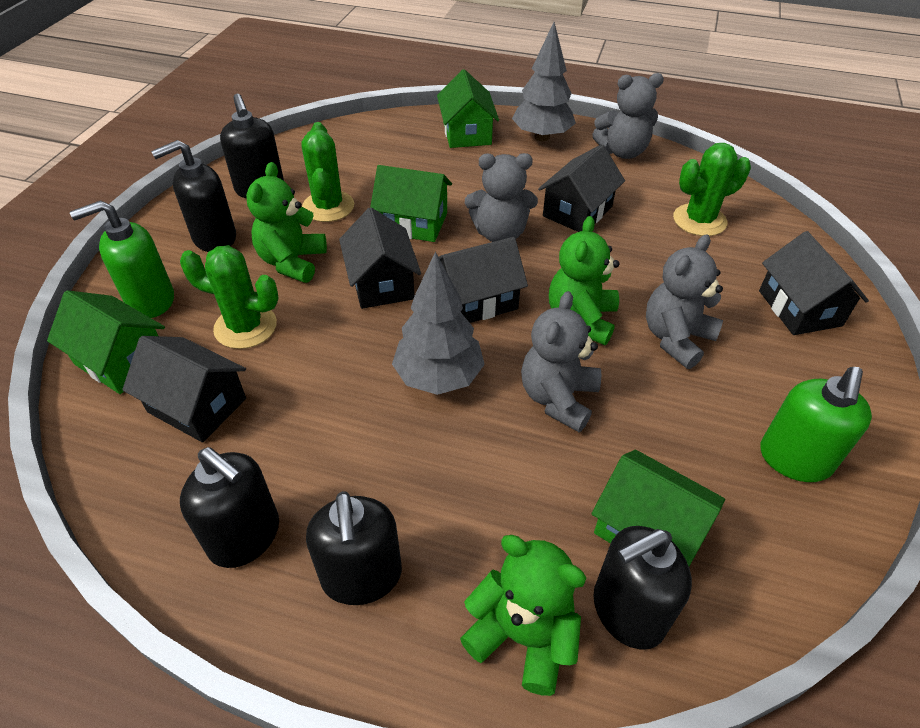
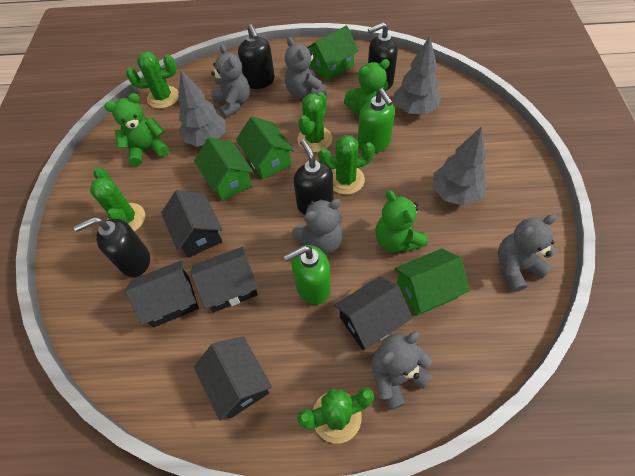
black soap dispenser: [151,140,236,252] [180,447,279,568] [220,94,284,198] [306,491,402,605] [593,526,692,650] = 5 -> [74,217,150,277] [238,24,275,89] [294,140,333,215] [368,22,398,90] = 4
green cactus: [180,245,279,349] [301,122,354,222] [673,143,751,236] = 3 -> [90,167,145,232] [126,52,179,109] [297,388,374,444] [298,92,332,152] [318,135,375,195] = 5
grey teddy bear: [465,153,538,242] [521,291,601,432] [592,73,664,159] [646,234,723,369] = 4 -> [211,45,250,118] [285,37,327,98] [292,199,343,255] [371,331,432,410] [498,214,557,292] = 5
grey tree: [392,252,485,395] [512,22,576,141] = 2 -> [178,70,226,147] [394,36,441,114] [433,126,487,206] = 3

